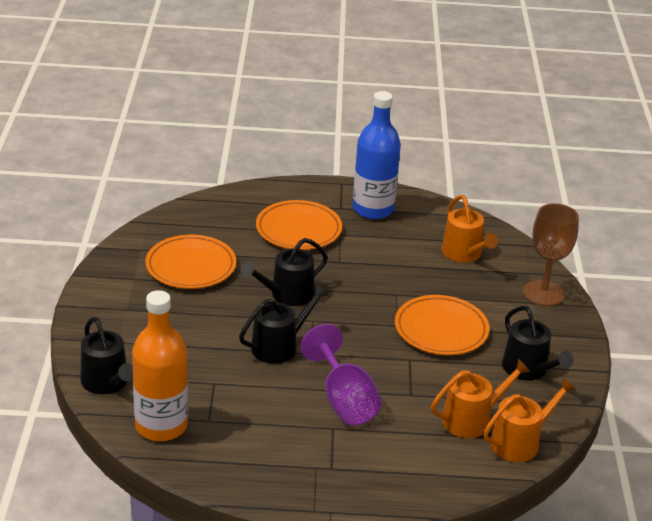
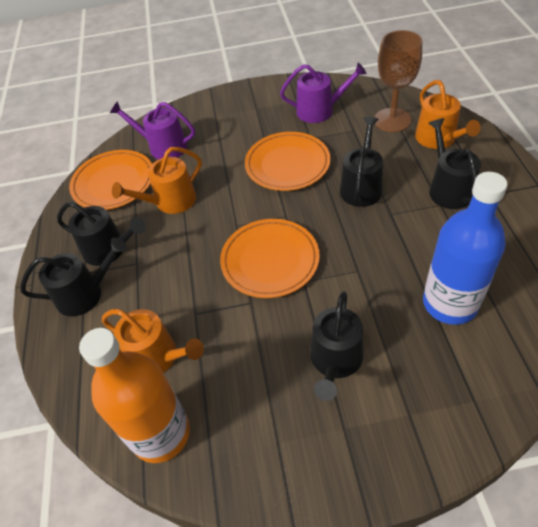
black watering can: [81,317,133,394] [239,285,329,364] [241,238,328,306] [502,306,574,381] = 4 -> [20,238,127,317] [57,202,146,266] [310,291,363,401] [340,117,383,207] [429,118,481,209] = 5
purple goblet: [301,324,382,425] = 1 -> none = 0
purple watering can: none = 0 -> [110,101,195,160] [280,63,367,123] = 2

